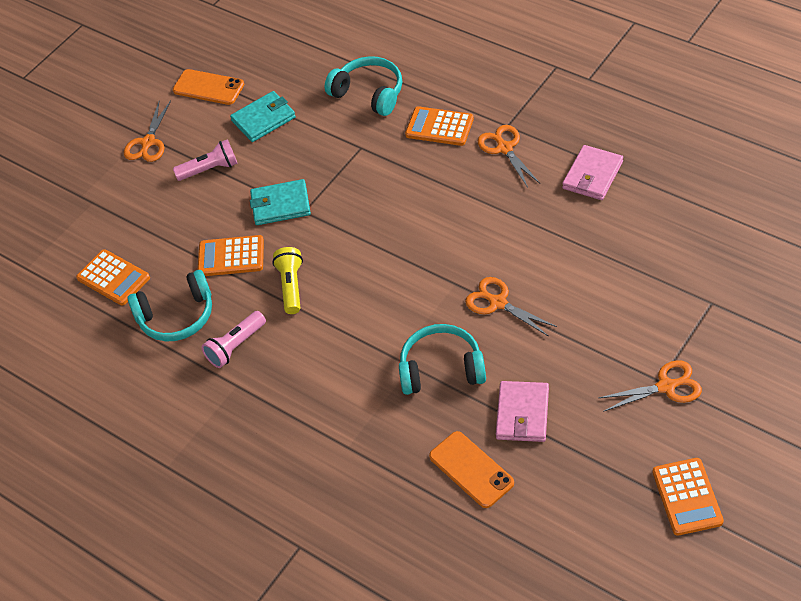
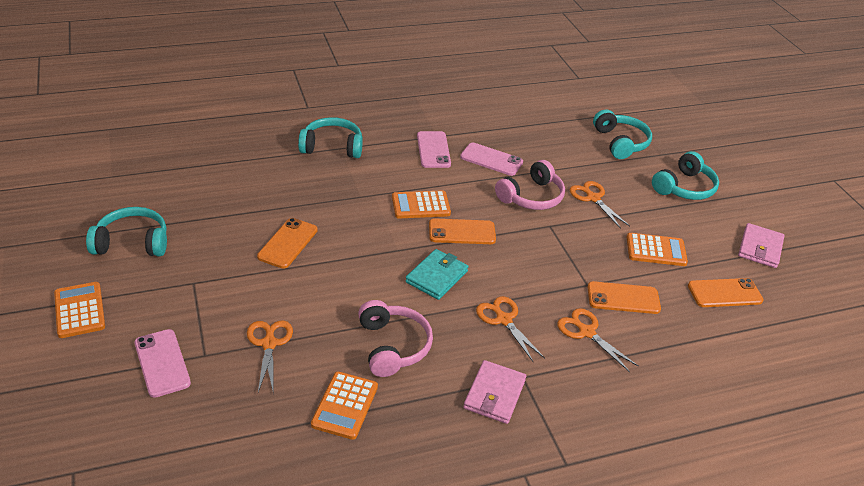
orange phone: [173,69,244,105] [429,431,514,508] = 2 -> [257,218,318,269] [429,218,496,244] [588,281,661,314] [688,278,764,307] = 4
pink flashlight: [173,139,238,181] [201,311,266,368] = 2 -> none = 0
pink headphones: none = 0 -> [358,300,433,377] [495,160,565,210] = 2
pink phone: none = 0 -> [134,329,191,398] [417,131,451,168] [460,143,523,176] = 3
turquoise headphones: [128,270,212,342] [325,56,402,116] [399,324,486,395] = 3 -> [86,207,167,256] [298,117,363,158] [593,109,652,159] [652,151,719,200] = 4
turquoise wallet: [230,91,296,142] [250,179,311,225] = 2 -> [406,249,468,300] = 1
yellow flashlight: [272,247,303,314] = 1 -> none = 0

